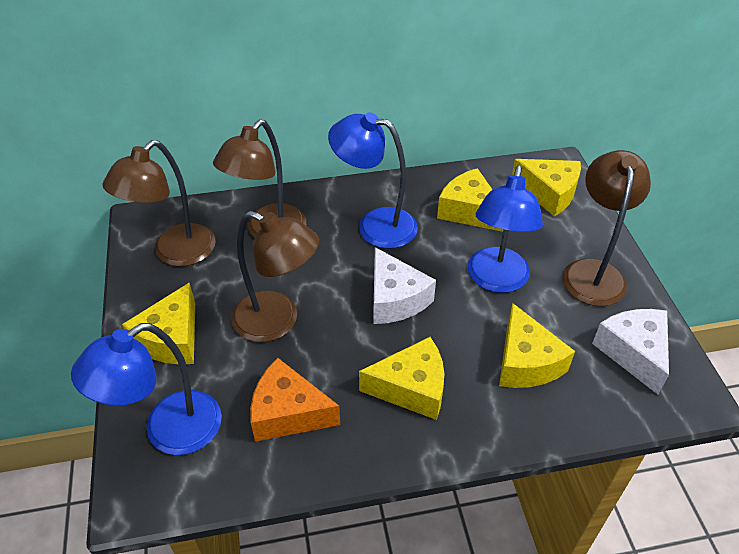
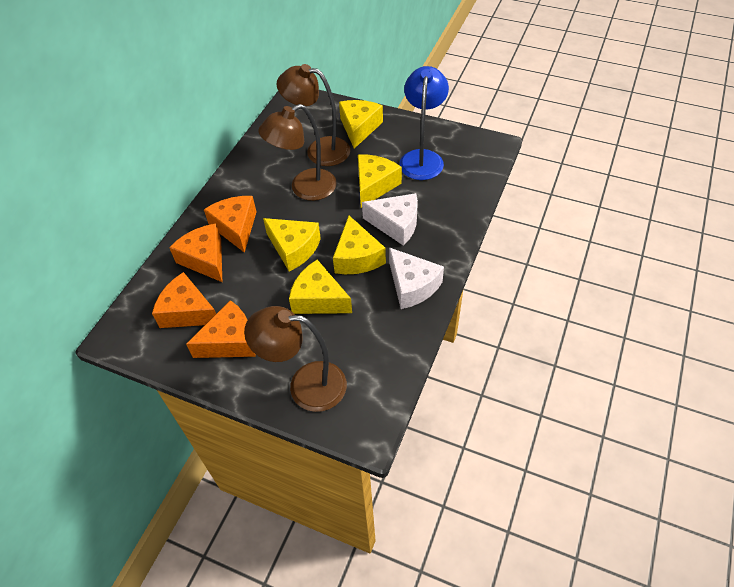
blue lamp: [71,323,222,455] [328,112,418,249] [468,166,543,293] = 3 -> [399,66,449,180] = 1
brown lamp: [102,140,216,267] [213,119,306,238] [231,211,319,342] [562,150,651,306] = 4 -> [244,306,347,412] [258,104,337,201] [277,64,350,166] = 3
orange cheese: [250,358,340,442] = 1 -> [152,272,216,328] [169,223,222,282] [186,300,256,358] [204,196,257,253] = 4

